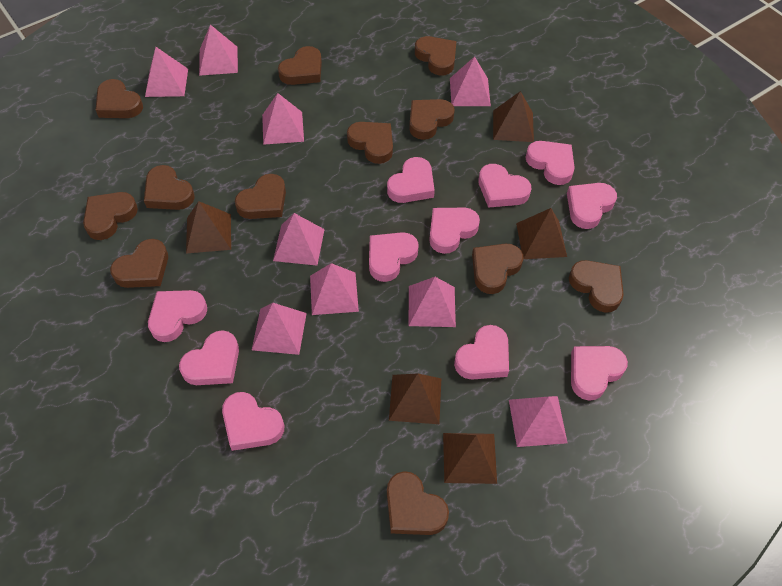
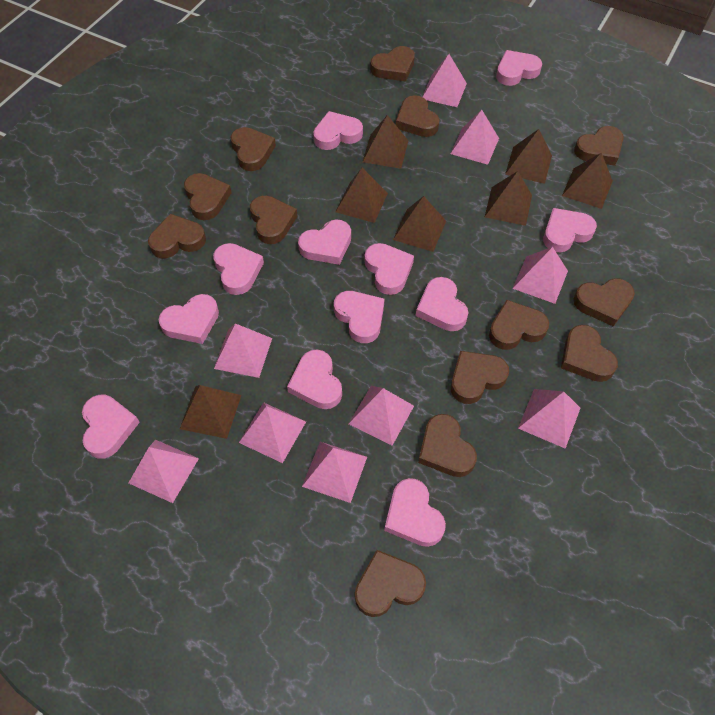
brown heart: [83,192,138,240] [96,79,143,118] [110,239,168,288] [144,165,195,210] [235,174,286,219] [278,46,322,85] [347,122,393,164] [387,471,449,535] [409,99,455,140] [415,36,457,75] [472,244,523,294] [569,260,624,313] = 12 -> [148,214,206,258] [184,173,232,220] [231,127,276,171] [250,196,298,244] [355,550,426,617] [370,46,415,81] [396,95,440,137] [418,414,477,477] [451,351,509,404] [489,300,549,350] [561,325,618,382] [573,278,635,326] [574,126,624,166] = 13
brown pyramid: [186,201,231,254] [389,373,441,424] [443,433,497,484] [493,91,534,142] [516,208,567,259] = 5 -> [180,385,241,439] [336,168,388,223] [362,115,408,169] [393,196,446,252] [485,171,532,226] [505,129,552,184] [562,153,613,209] = 7
pink heart: [148,290,207,342] [179,330,239,385] [222,392,284,451] [369,232,419,282] [387,157,435,203] [429,208,480,254] [454,325,509,380] [478,164,531,208] [525,141,575,185] [567,183,617,229] [571,346,628,401] = 11 -> [82,395,140,459] [158,294,219,344] [213,243,264,295] [287,350,342,409] [298,220,351,265] [313,111,363,150] [334,291,384,343] [365,243,414,295] [384,478,446,547] [416,277,468,331] [496,50,542,86] [543,208,597,252] = 12

